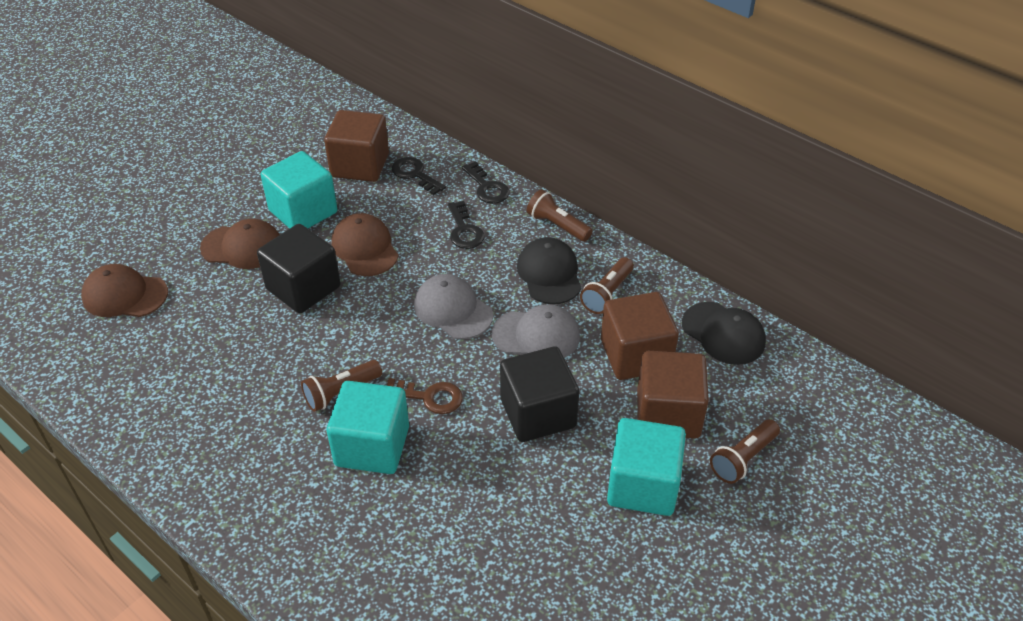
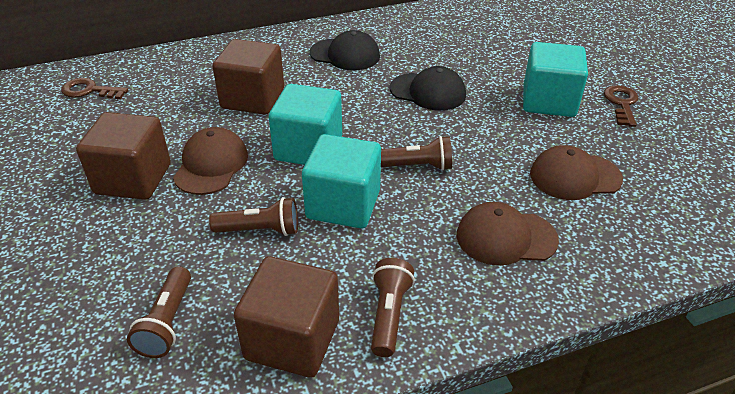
black cube: [257,224,340,313] [500,346,579,442] = 2 -> none = 0
black key: [392,157,446,195] [448,201,485,249] [462,161,510,204] = 3 -> none = 0
brown key: [387,378,463,414] = 1 -> [61,78,128,99] [604,85,639,127] = 2
grey cap: [414,274,493,339] [492,304,580,358] = 2 -> none = 0

